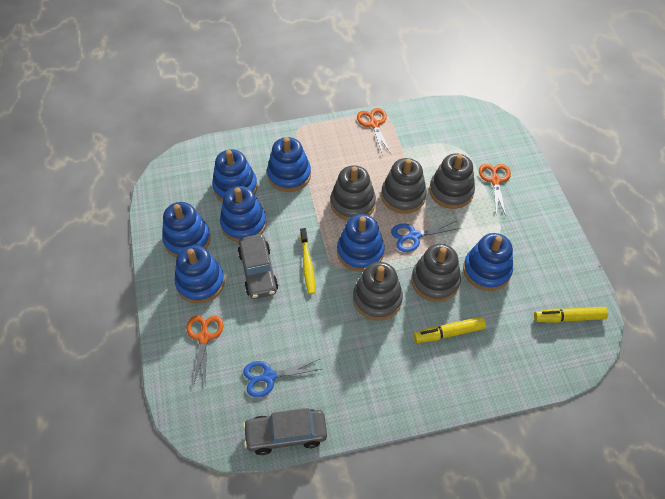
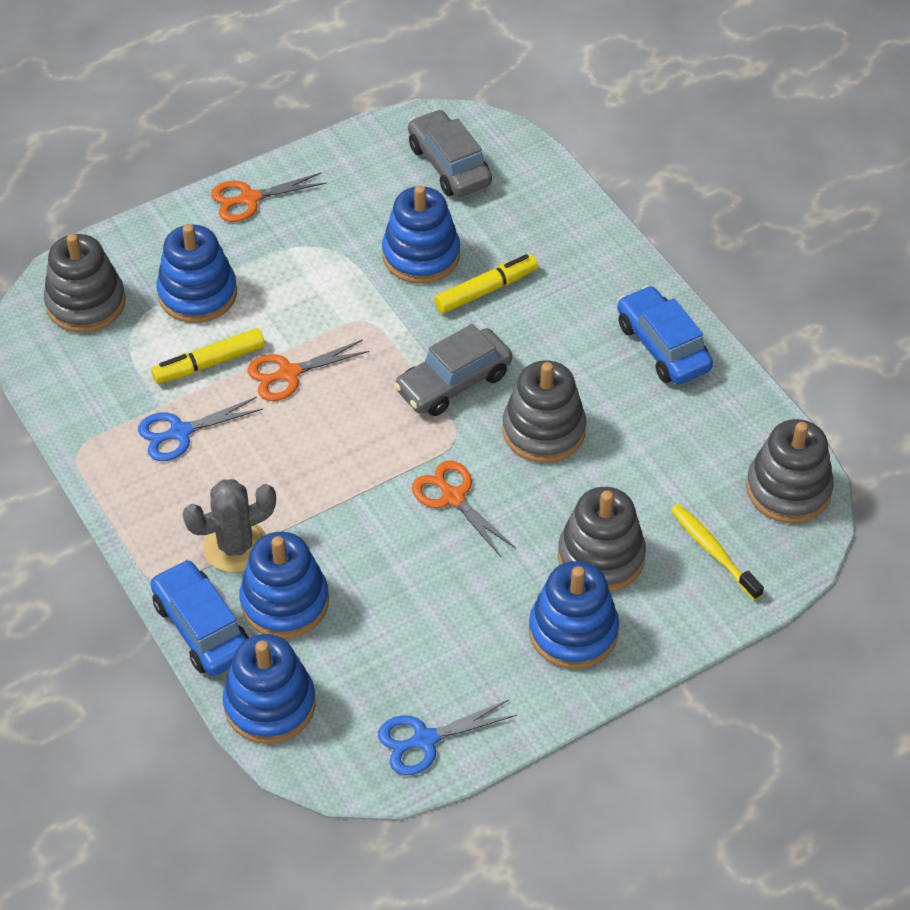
blue car: none = 0 -> [150,559,249,676] [617,285,713,385] = 2
blue stacking toy: [162,202,211,257] [174,245,225,303] [212,149,257,202] [220,186,267,242] [267,137,311,192] [337,214,385,272] [463,233,513,291] = 7 -> [157,224,237,323] [223,634,316,744] [239,532,329,639] [382,185,460,284] [529,561,619,669] = 5
grey cactus: none = 0 -> [183,479,276,573] = 1
grey stacking toy: [331,165,376,221] [353,262,403,321] [381,158,427,214] [411,244,461,302] [429,153,475,209] = 5 -> [44,234,126,333] [502,361,586,463] [558,487,646,592] [746,419,834,523] = 4

